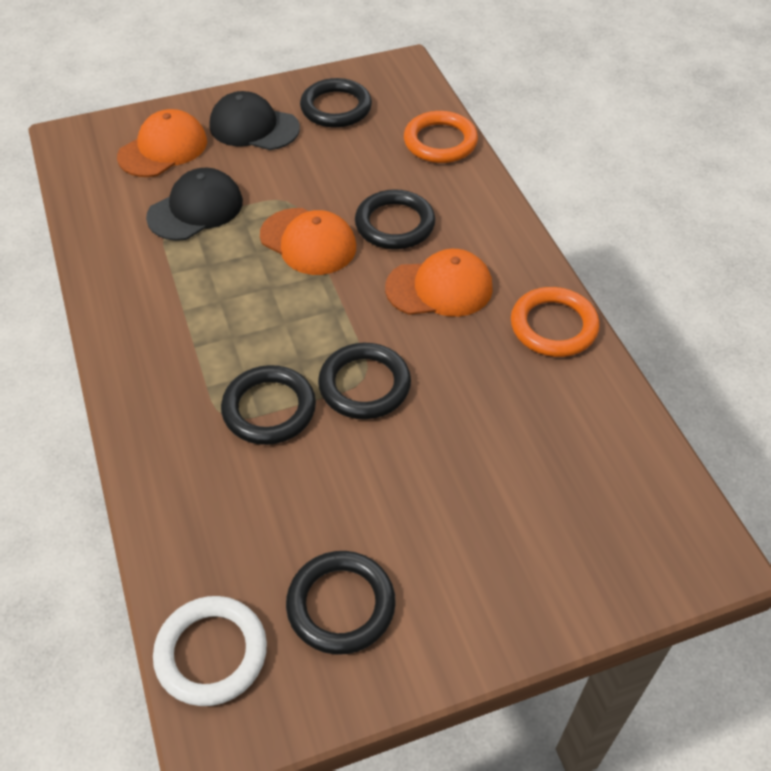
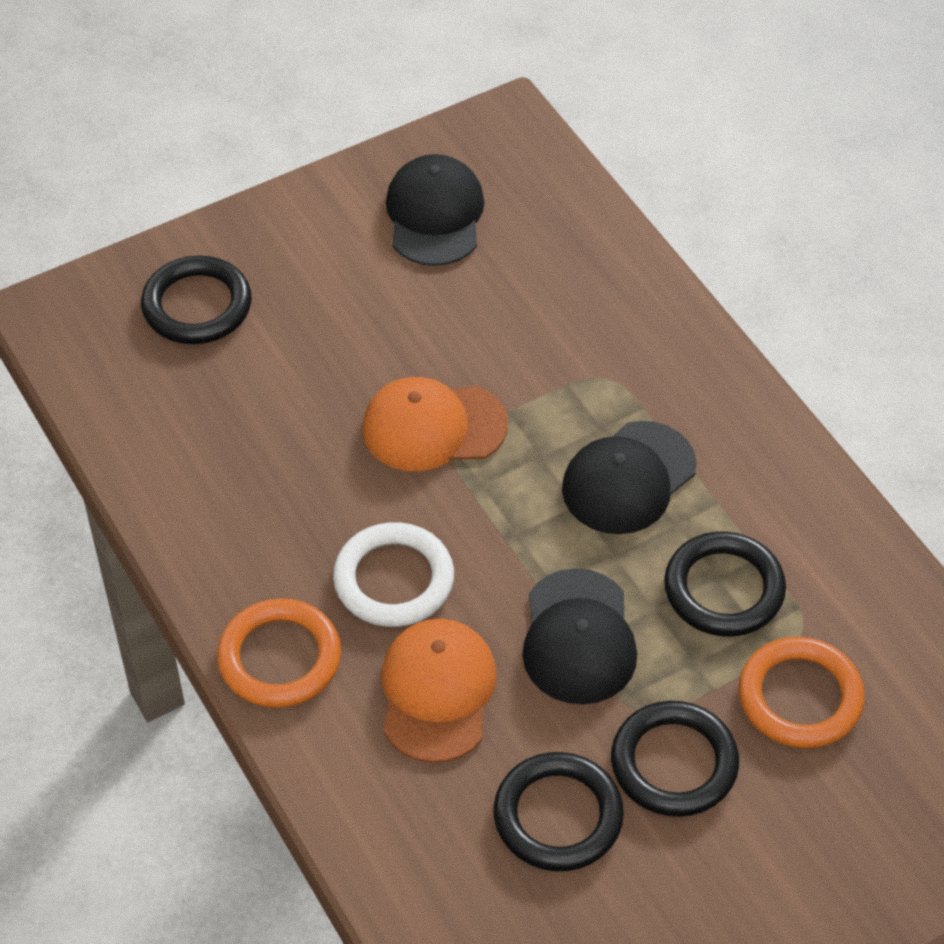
black cap: [146,168,243,241] [210,91,300,150] = 2 -> [386,154,485,266] [522,568,637,704] [562,421,697,534] = 3
black ring: [221,365,316,445] [286,551,396,655] [300,78,372,128] [318,343,411,419] [355,189,435,249] = 5 -> [141,256,252,344] [493,752,624,871] [611,701,739,817] [664,531,786,637] = 4
orange cap: [117,109,207,177] [260,208,356,275] [385,249,493,317] = 3 -> [362,377,508,472] [381,619,497,763] = 2

